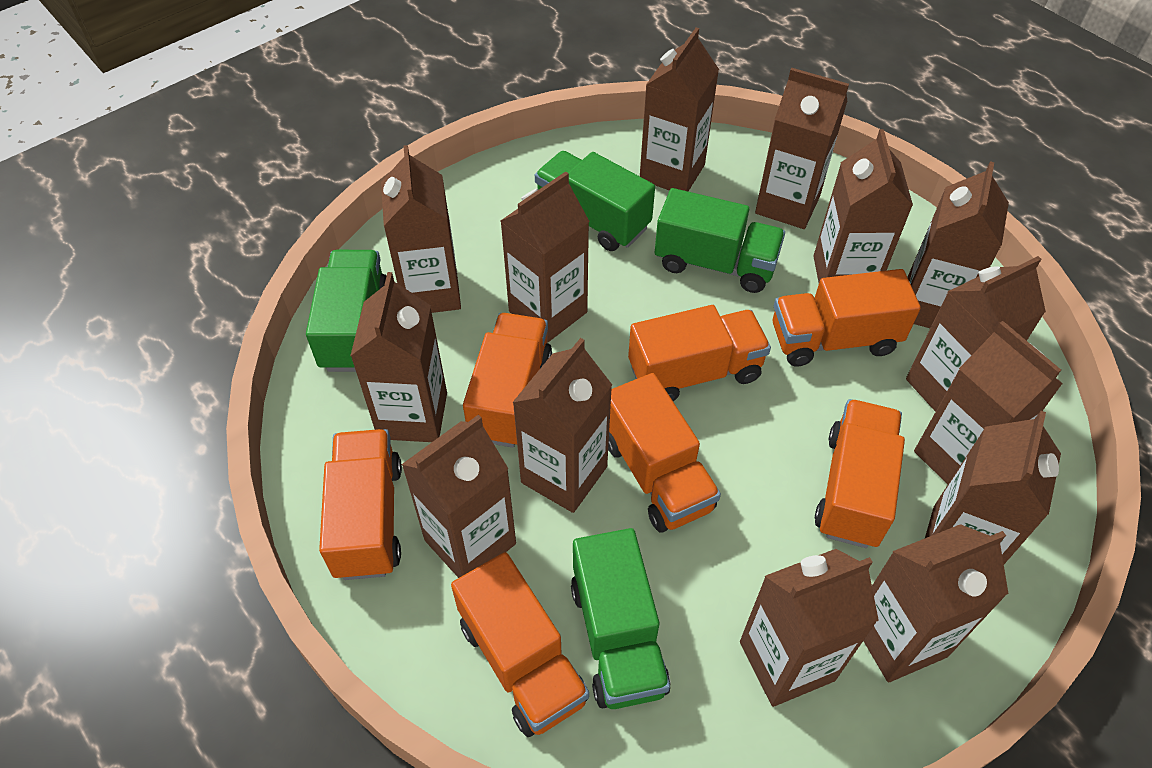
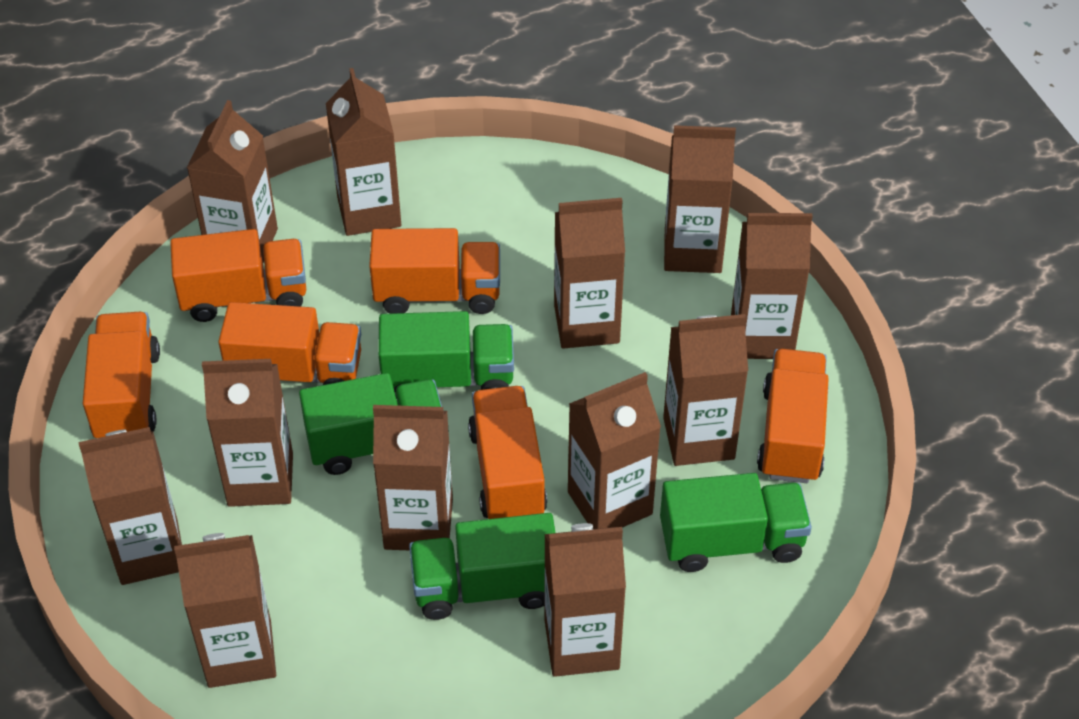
brown carton: [350,272,447,442] [381,145,461,313] [401,415,516,578] [500,172,590,343] [512,338,612,513] [640,28,719,191] [740,549,879,707] [755,68,849,229] [814,129,913,282] [864,524,1009,682] [906,256,1046,412] [907,161,1009,328] [914,321,1063,484] [925,411,1061,564] = 14 -> [79,427,182,585] [174,533,276,688] [187,100,278,263] [202,359,293,507] [326,68,401,236] [373,405,453,550] [544,523,626,677] [554,198,625,349] [568,372,661,529] [663,314,748,466] [664,125,736,273] [731,213,813,359] = 12
orange truck: [319,429,402,580] [451,552,589,737] [463,313,552,448] [608,373,721,532] [628,305,771,401] [773,269,921,366] [815,399,905,548] = 7 -> [83,312,160,438] [170,229,306,322] [218,302,361,385] [369,228,500,314] [468,386,547,519] [757,349,829,483] = 6

